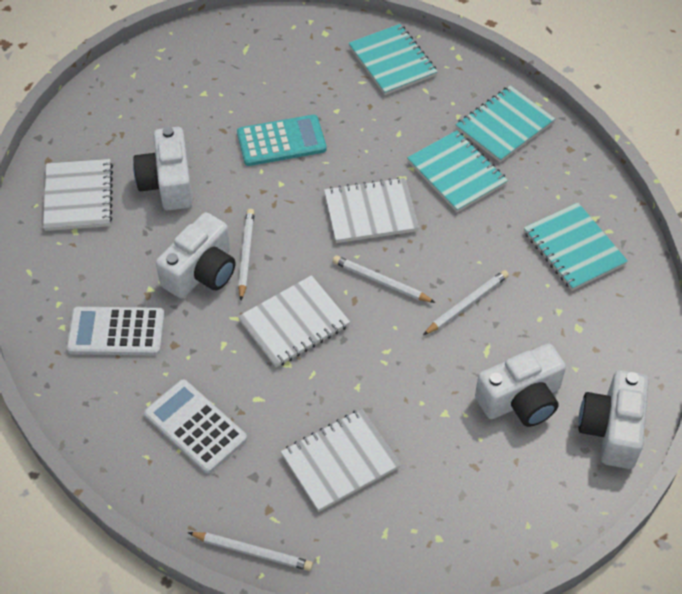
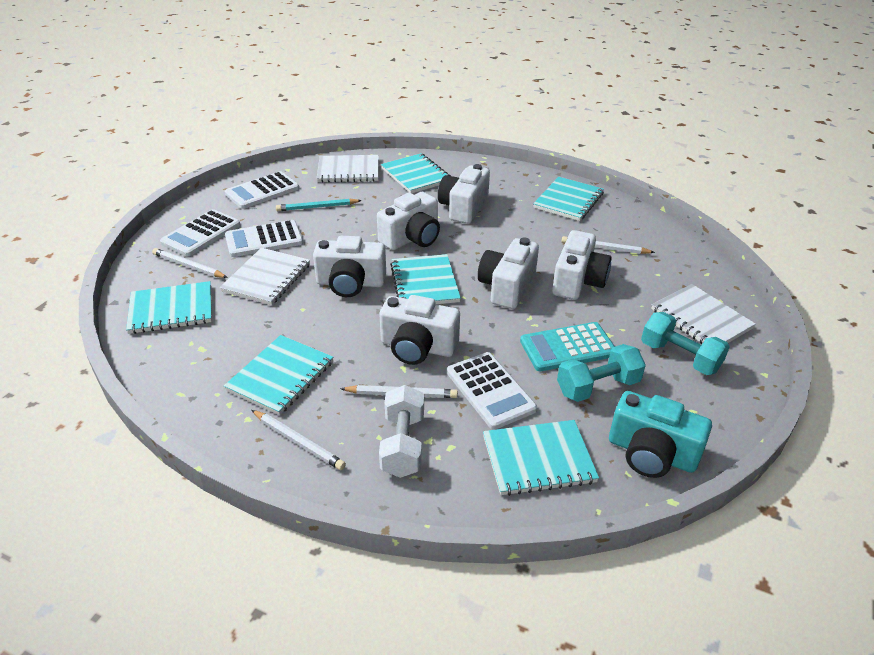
turquoise camera: none = 0 -> [609,391,712,478] = 1
turquoise dumbbell: none = 0 -> [557,344,646,402] [641,312,730,375] = 2
turquoise notebook: [349,24,438,95] [407,130,508,212] [456,85,555,162] [524,203,628,291] = 4 -> [126,281,212,334] [224,335,333,415] [381,153,451,193] [390,254,461,304] [483,420,599,496] [533,177,604,221] = 6
turquoise pencil: none = 0 -> [276,198,362,211] = 1
white calculator: [67,307,165,355] [144,380,247,473] = 2 -> [160,209,240,257] [225,171,299,209] [225,220,303,257] [447,352,537,430] = 4
white camera: [133,127,193,210] [156,212,235,299] [475,344,566,427] [579,370,649,469] = 4 -> [313,236,386,297] [377,192,440,250] [379,295,460,365] [438,164,490,224] [478,237,539,309] [552,230,612,300] = 6
white dumbbell: none = 0 -> [379,385,424,478] = 1
white notebook: [43,159,113,231] [238,275,350,367] [281,409,401,512] [324,177,419,243] = 4 -> [220,248,310,305] [317,155,379,183] [651,284,756,344] = 3

